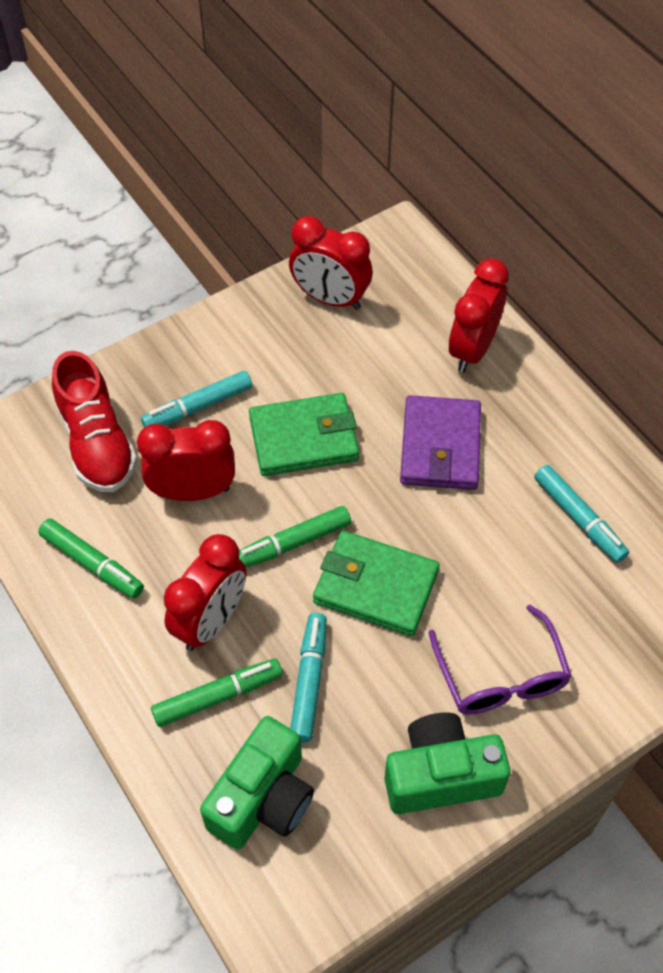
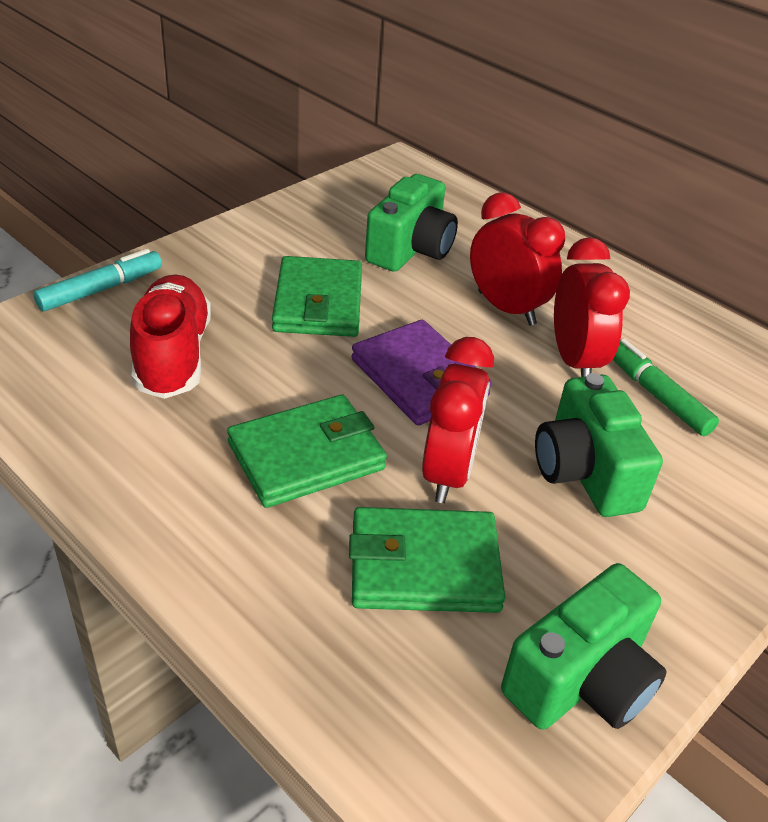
green camera: [200,716,314,849] [384,713,510,814] = 2 -> [365,174,458,272] [501,563,666,730] [535,373,663,517] = 3
green marker: [38,519,144,599] [151,659,283,727] [239,506,351,568] = 3 -> [613,338,719,436] = 1
green wallet: [249,393,359,476] [313,530,439,636] = 2 -> [227,395,387,508] [272,256,362,337] [349,507,505,613] = 3
purple glasses: [429,605,572,715] = 1 -> none = 0
red clock: [137,420,235,501] [164,534,247,651] [289,216,373,310] [449,258,509,372] = 4 -> [422,337,494,503] [470,192,565,326] [554,237,630,377] = 3
turquoise marker: [141,371,252,428] [290,613,327,743] [534,465,629,563] = 3 -> [33,249,162,311] = 1

